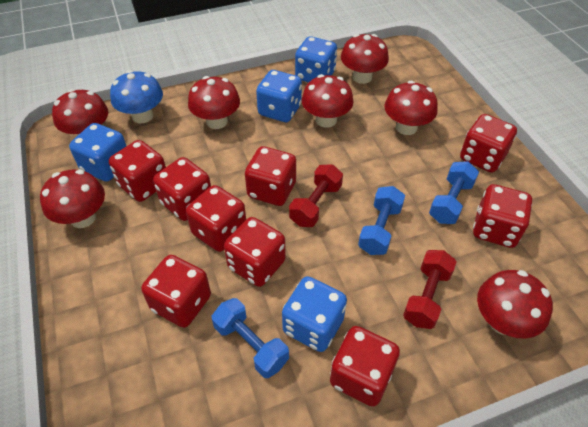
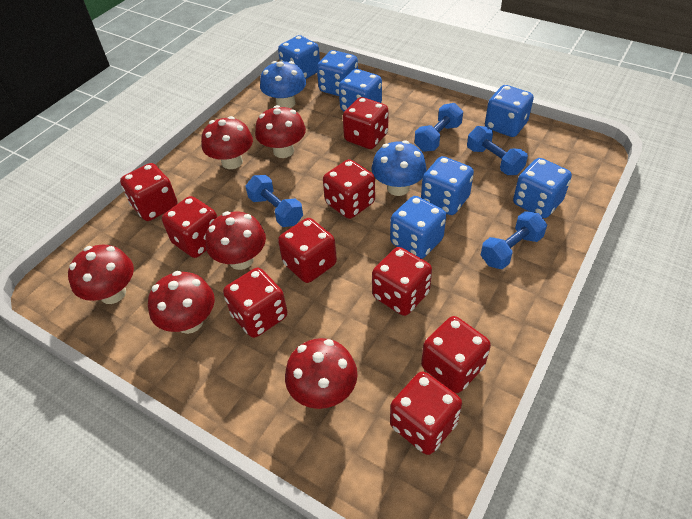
blue dice: [69,123,126,182] [256,70,302,122] [282,276,347,352] [295,36,337,82] = 4 -> [278,35,320,79] [317,50,358,96] [339,69,382,111] [390,196,446,259] [421,156,474,215] [485,85,534,137] [513,158,572,218] = 7
blue dumbbell: [212,298,289,378] [358,186,405,255] [429,161,479,224] = 3 -> [246,175,303,227] [415,103,463,152] [467,126,528,175] [481,211,547,269] = 4
blue mushroom: [110,70,163,123] = 1 -> [260,61,306,108] [372,140,427,196] = 2
red dumbbell: [289,164,343,227] [403,250,457,329] = 2 -> none = 0
red mushroom: [40,169,105,228] [52,89,108,136] [188,76,240,129] [302,74,354,128] [341,34,389,84] [384,81,438,135] [477,270,553,339] = 7 -> [68,245,134,304] [148,271,215,334] [201,116,253,169] [206,211,266,270] [255,105,306,158] [285,338,358,409] = 6

